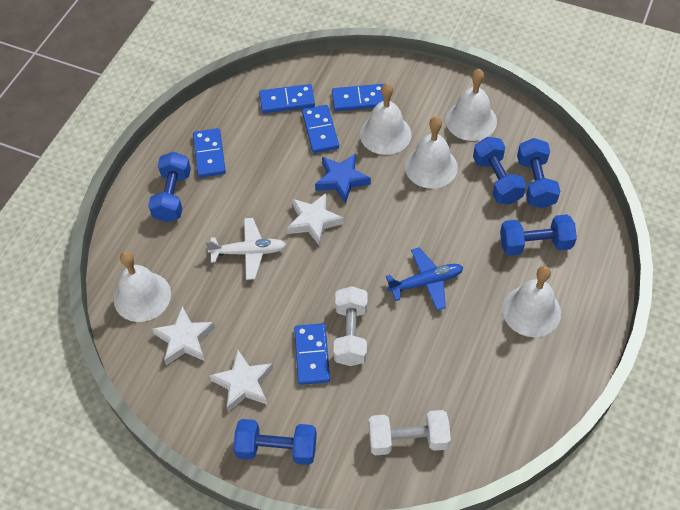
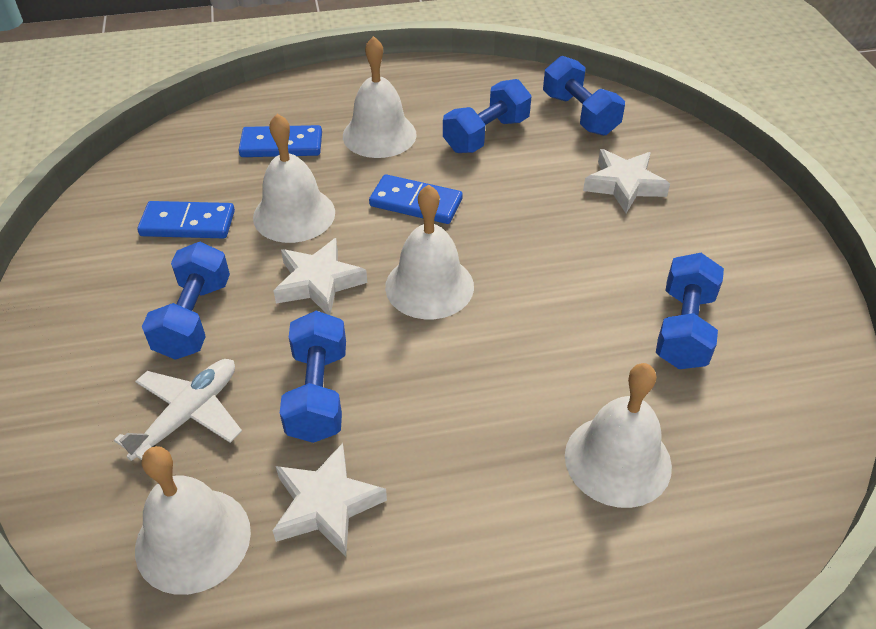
blue domino: [193,128,226,178] [259,84,315,113] [294,323,330,385] [302,105,339,153] [332,84,384,111] = 5 -> [137,201,235,238] [238,125,322,157] [369,174,463,224] = 3
blue plane: [386,247,463,311] = 1 -> none = 0
blue star: [315,153,371,204] = 1 -> none = 0
white dumbbell: [334,286,368,366] [369,410,451,455] = 2 -> none = 0

